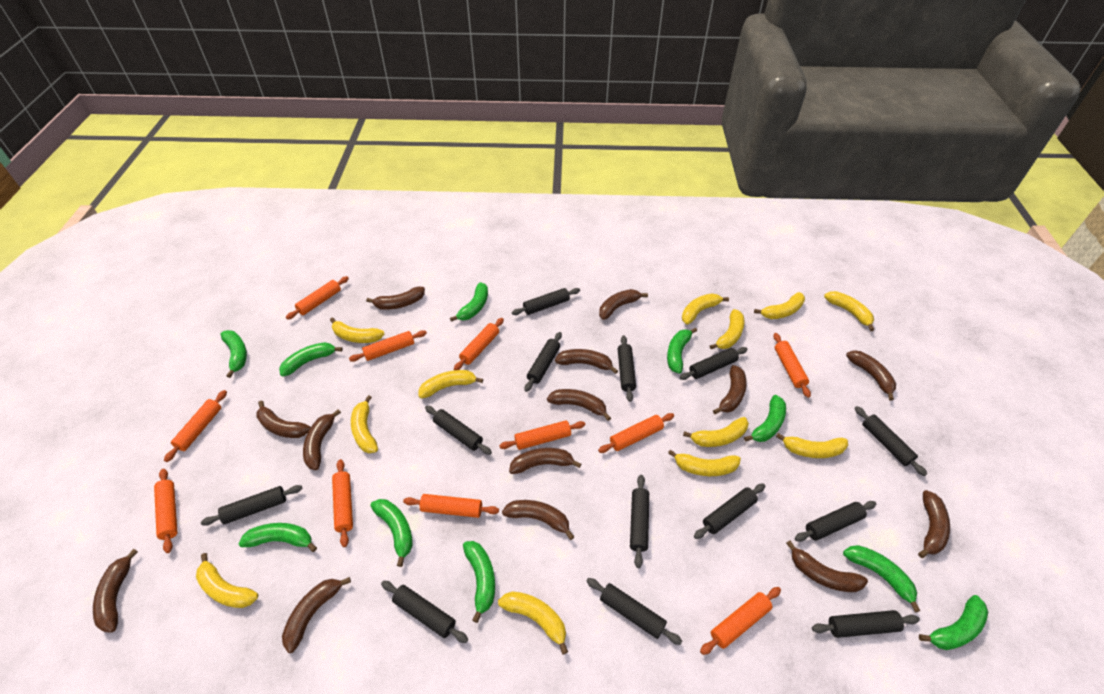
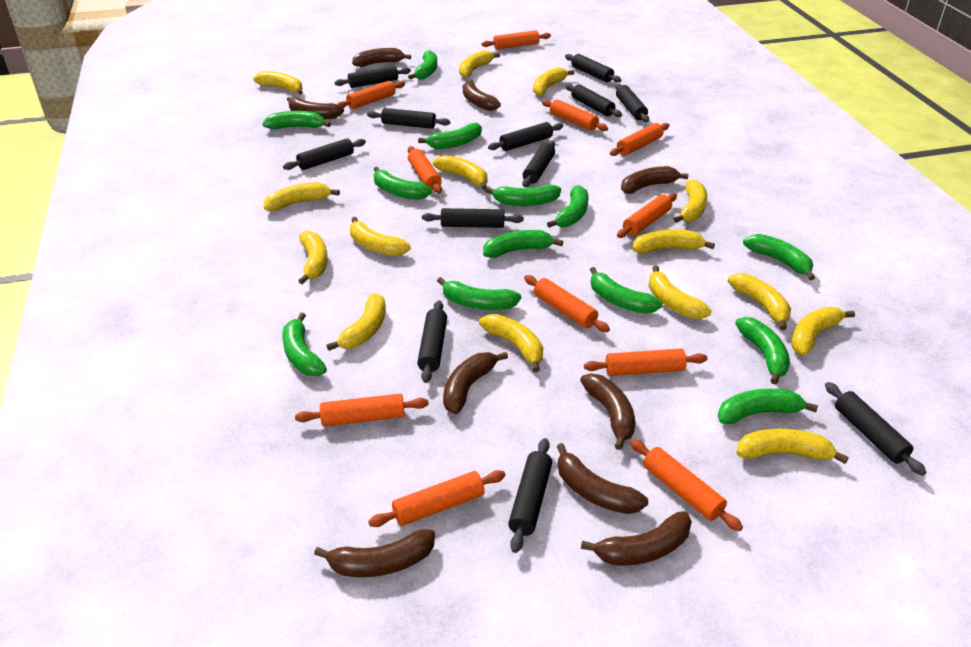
black rolling pin: [201,485,302,526] [381,581,468,643] [425,406,492,455] [512,288,580,315] [525,332,562,392] [586,578,682,645] [618,336,636,402] [630,475,649,568] [680,347,747,380] [694,483,765,539] [795,501,876,542] [812,610,920,638] [855,406,927,476] = 13 -> [283,138,366,170] [335,66,411,88] [367,108,450,129] [417,300,447,383] [422,208,524,228] [488,122,563,151] [508,438,552,553] [522,141,555,187] [565,54,621,83] [565,84,622,117] [615,83,649,122] [825,382,926,476] = 12
brown banana: [93,549,138,633] [257,401,311,438] [282,577,351,653] [303,409,341,470] [366,287,425,310] [502,500,575,540] [509,448,581,474] [547,389,611,421] [555,349,618,374] [599,289,648,320] [713,365,747,414] [786,541,868,592] [846,350,896,401] [918,490,950,558] = 14 -> [287,97,344,119] [314,529,435,577] [352,48,411,67] [443,352,508,414] [463,79,501,111] [557,443,648,514] [580,373,635,450] [581,511,692,566] [621,166,688,194] = 9
green banana: [221,330,247,378] [238,523,317,552] [279,342,343,377] [371,499,413,567] [450,282,488,322] [463,541,495,623] [667,328,697,374] [744,395,786,442] [843,545,920,612] [919,595,988,650] = 10 -> [263,111,331,129] [282,313,327,376] [374,167,432,200] [408,50,437,80] [418,123,482,149] [437,277,521,310] [483,230,563,258] [485,185,561,206] [547,185,589,228] [590,267,662,314] [718,389,818,424] [735,317,790,385] [743,234,815,280] = 13
yellow banana: [196,553,258,608] [330,317,384,343] [351,395,378,453] [418,370,483,398] [498,591,568,655] [668,449,741,476] [682,293,729,325] [683,417,749,447] [710,309,744,349] [754,292,805,319] [776,433,848,458] [824,291,874,331] = 12 -> [253,71,303,95] [264,182,340,211] [299,231,328,284] [327,293,386,351] [350,217,411,256] [433,155,487,190] [459,50,500,78] [479,314,543,372] [533,67,574,96] [633,229,715,254] [648,266,712,319] [674,179,707,223] [728,273,791,330] [737,429,849,464] [791,307,855,356] = 15

